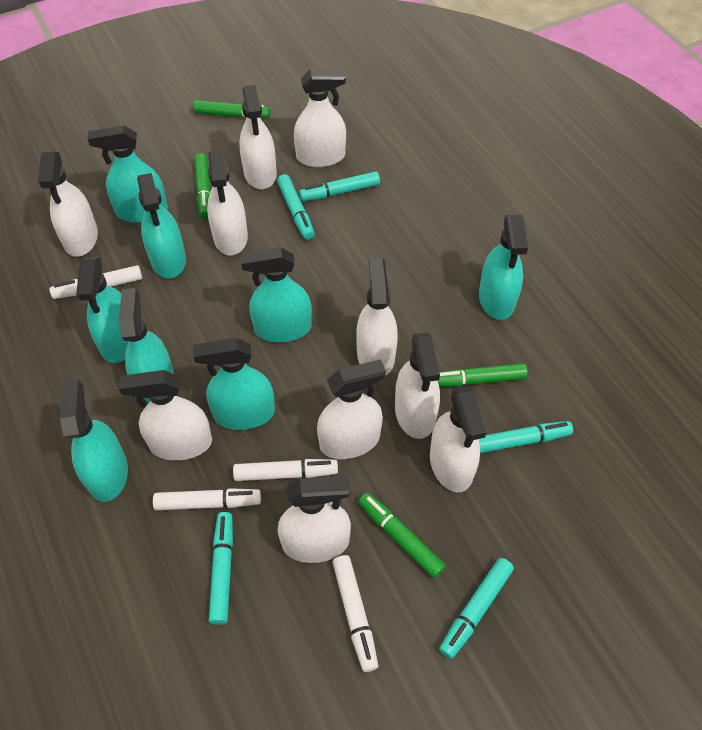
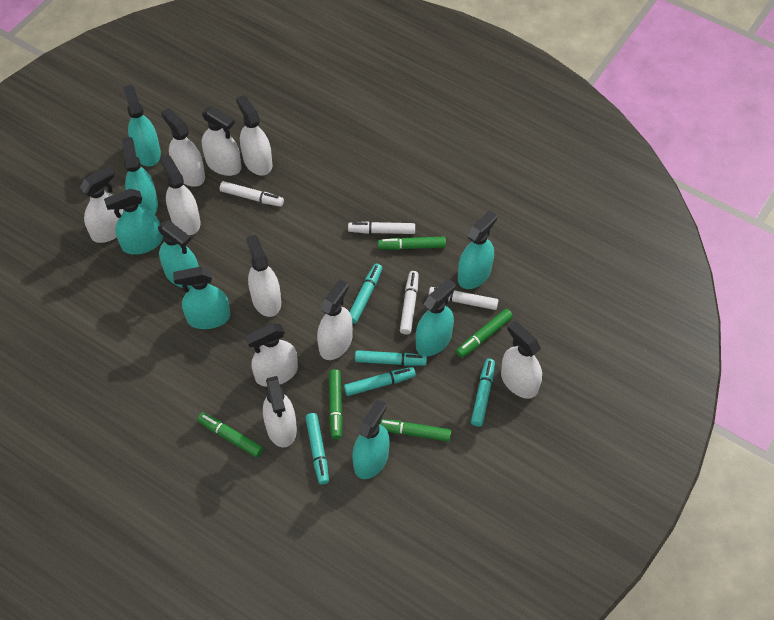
green marker: [193,100,270,118] [194,153,211,219] [358,492,446,578] [437,363,528,387] = 4 -> [197,412,263,457] [329,369,343,439] [378,237,446,250] [380,419,451,441] [456,309,513,358] = 5

